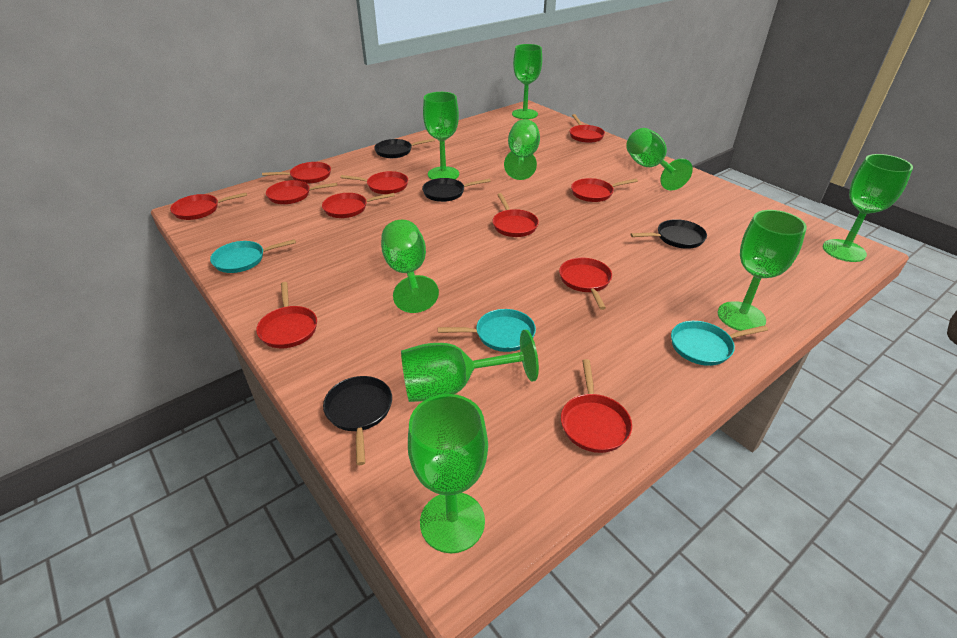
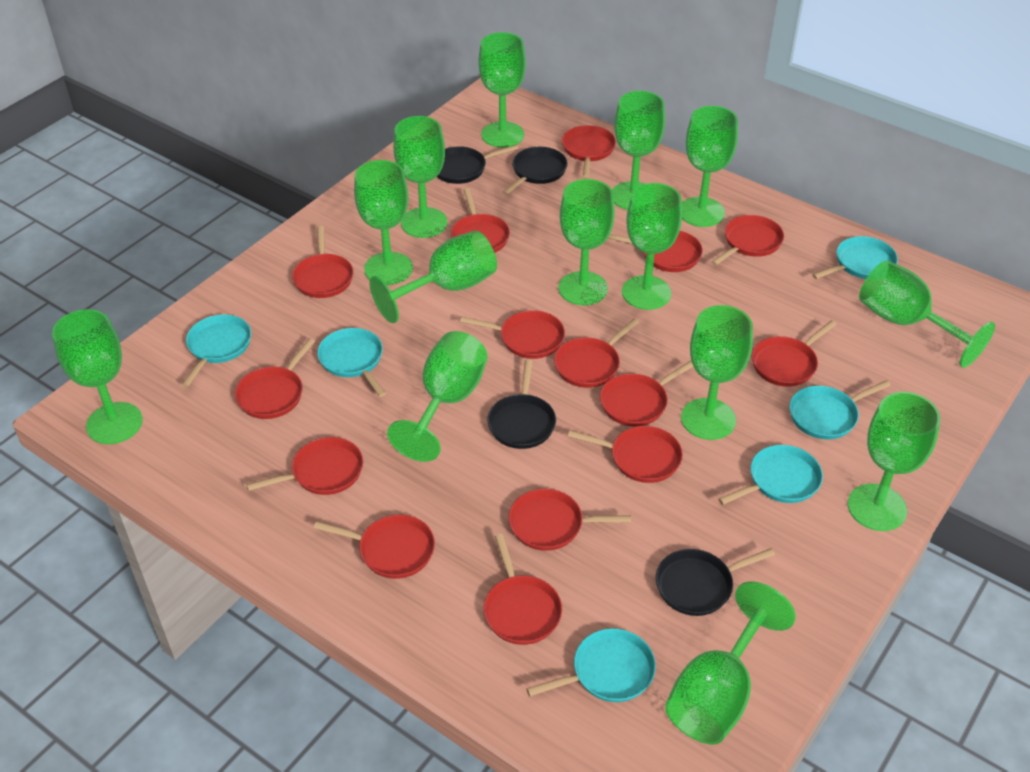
green goblet: [381,220,439,313] [401,330,539,402] [408,394,488,553] [423,92,459,180] [504,119,540,180] [512,44,542,119] [626,128,693,191] [718,210,807,331] [823,154,913,262] = 9 -> [52,309,143,444] [354,160,413,285] [370,230,497,323] [387,331,488,462] [393,116,447,238] [479,32,526,148] [559,179,615,305] [612,91,665,210] [622,183,682,310] [665,581,796,745] [681,305,753,440] [682,106,738,227] [848,392,940,531] [859,260,995,368] = 14
red pan: [170,193,247,220] [256,282,317,348] [262,162,331,184] [266,180,337,204] [322,193,395,218] [340,171,408,194] [493,193,539,237] [559,258,612,310] [561,359,632,453] [570,114,605,143] [571,178,638,202] = 11 -> [235,338,315,419] [247,437,363,495] [292,226,354,298] [314,515,435,579] [451,188,510,253] [460,310,565,359] [484,534,562,645] [509,489,631,551] [554,319,639,388] [562,125,616,178] [568,426,683,483] [600,361,693,426] [608,231,703,272] [711,215,784,265] [752,320,837,387] = 15
turquoise pan: [210,239,296,273] [438,309,536,352] [671,321,768,366] = 3 -> [182,314,251,387] [317,328,386,397] [526,628,656,702] [718,445,823,505] [789,380,891,439] [812,236,898,279] = 6

